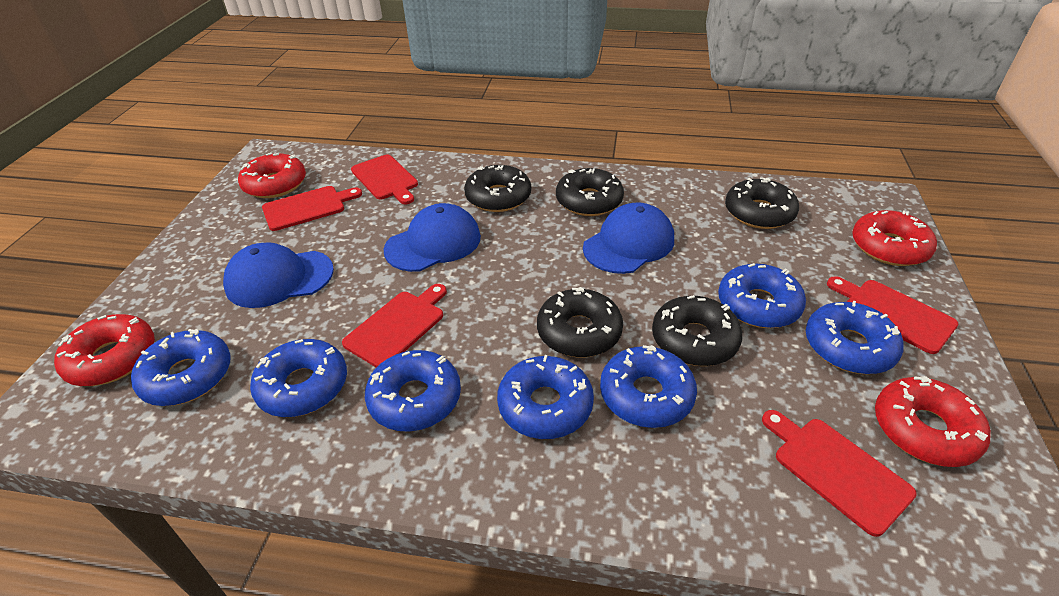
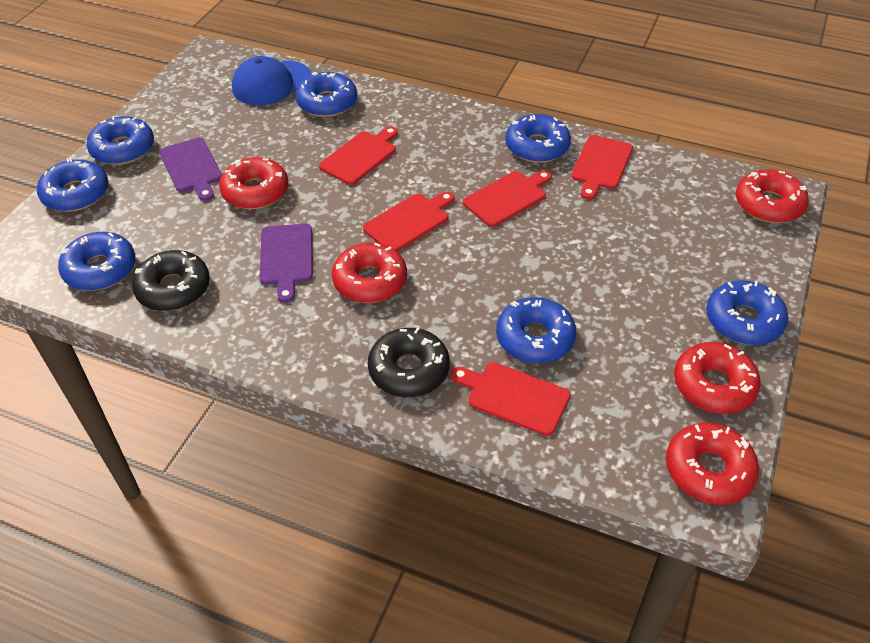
black donut: [464,165,531,212] [537,287,623,357] [556,168,624,216] [652,295,743,366] [725,177,799,229] = 5 -> [132,250,210,311] [368,328,450,397] = 2
blue cap: [223,242,334,308] [384,203,481,272] [583,202,674,274] = 3 -> [232,56,312,105] = 1
purple cutting board: none = 0 -> [159,138,222,201] [259,224,313,303] = 2
red donut: [54,314,155,386] [238,153,306,198] [852,210,937,266] [875,376,991,467] = 4 -> [219,157,288,209] [332,243,407,303] [666,423,759,505] [674,342,761,414] [736,169,809,223] = 5

